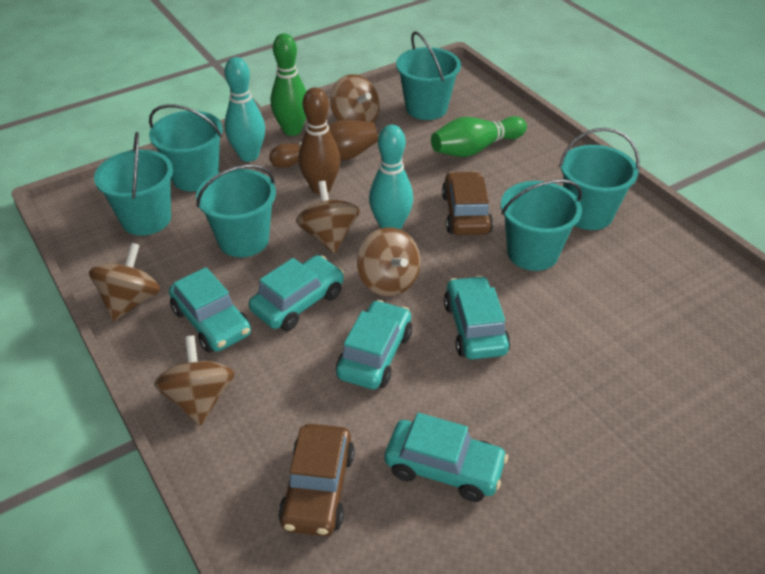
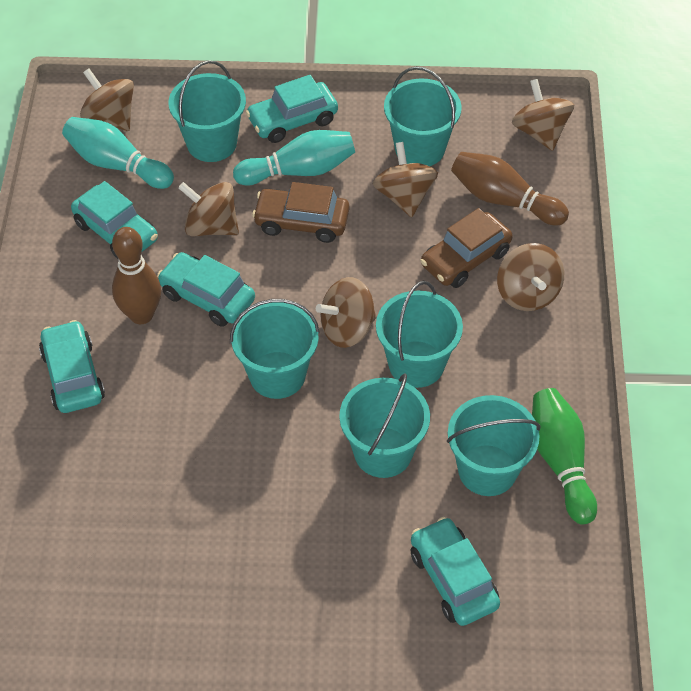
brown spinning top: [89,243,160,321] [154,335,235,426] [296,181,360,254] [330,74,380,122] [357,227,421,296] = 5 -> [80,68,134,131] [178,182,239,236] [316,277,377,348] [373,142,438,217] [497,243,564,311] [512,79,574,151] = 6
green bowling pin: [271,33,307,136] [431,116,527,157] = 2 -> [532,388,597,524] = 1

